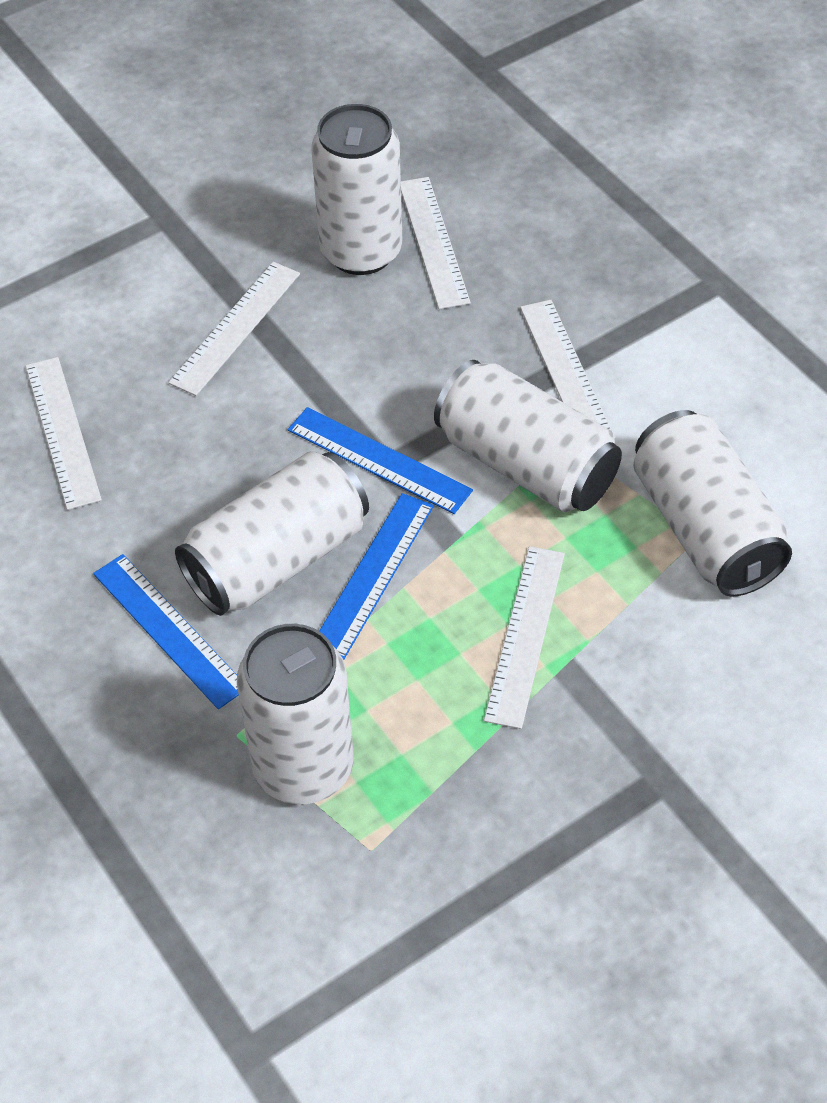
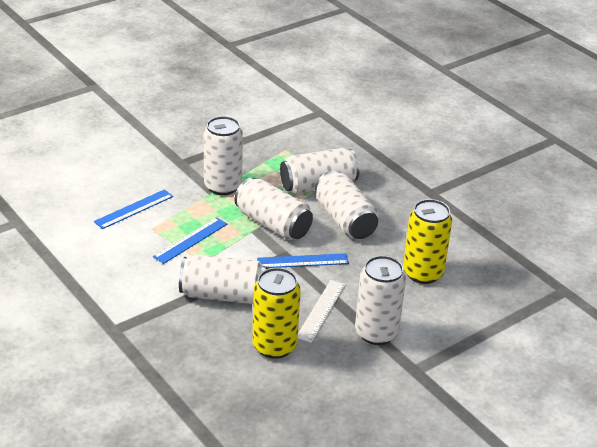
white can: [175,452,369,616] [237,624,354,804] [311,104,402,275] [434,360,622,512] [633,410,792,597] = 5 -> [179,254,267,304] [204,116,243,195] [235,178,313,240] [280,148,359,194] [315,171,379,239] [355,255,406,345] = 6
white ruler: [25,357,102,510] [168,262,300,396] [401,177,471,309] [484,546,565,729] [520,300,615,439] = 5 -> [298,280,346,343] = 1
yellow can: none = 0 -> [252,268,301,359] [403,199,452,284] = 2

